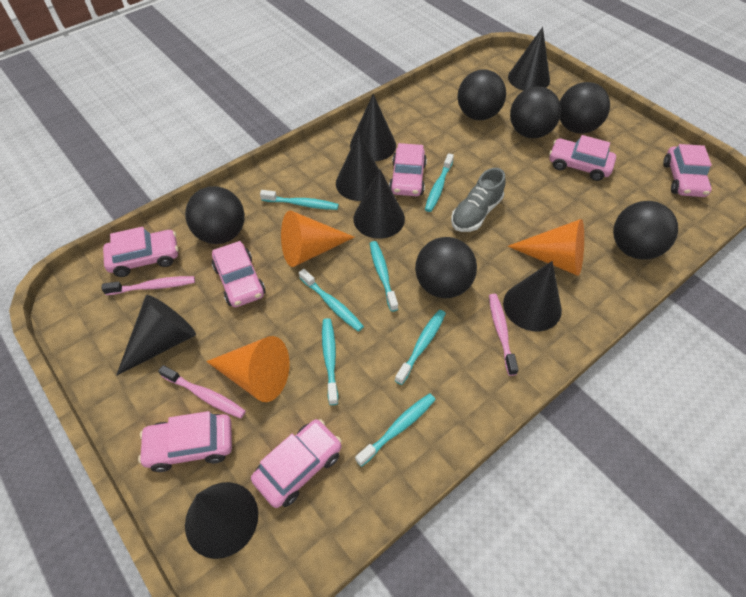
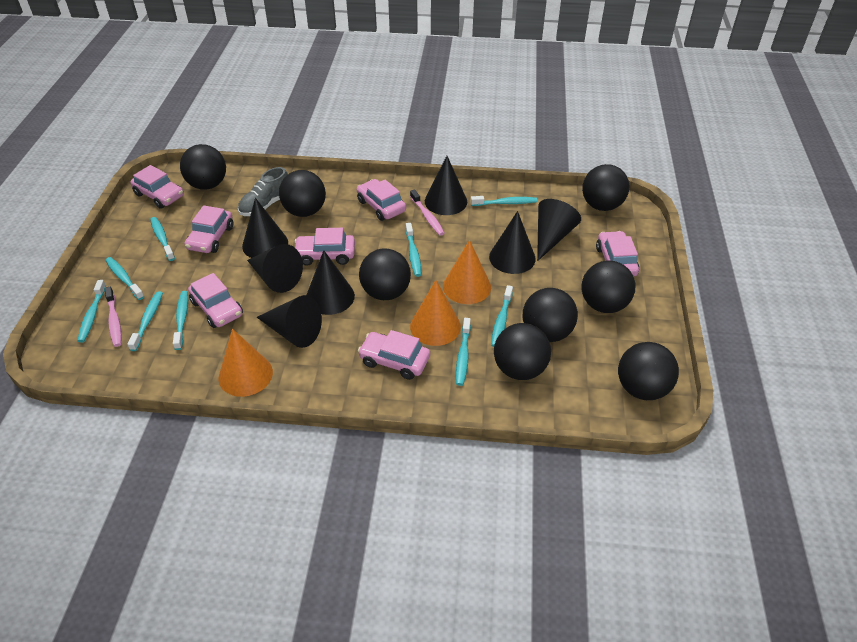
black ball: [185,186,245,244] [415,237,477,298] [458,69,506,120] [510,86,561,138] [560,82,610,134] [613,201,678,260] = 6 -> [180,144,226,190] [279,170,326,217] [359,249,411,300] [494,323,551,380] [523,288,578,342] [581,260,635,313] [582,164,629,211] [618,342,679,400] = 8
pink toothbrush: [101,276,195,295] [158,365,246,419] [489,294,519,376] = 3 -> [104,287,121,347] [410,190,445,236] = 2
turquoise toothbrush: [260,190,339,210] [299,269,364,332] [322,318,338,405] [355,393,436,467] [370,241,398,312] [395,310,446,385] [425,153,454,212] = 7 -> [77,280,106,342] [105,257,144,300] [127,291,163,351] [150,217,175,261] [173,291,188,350] [406,223,421,277] [456,318,471,386] [471,196,537,206] [491,285,513,347] = 9

